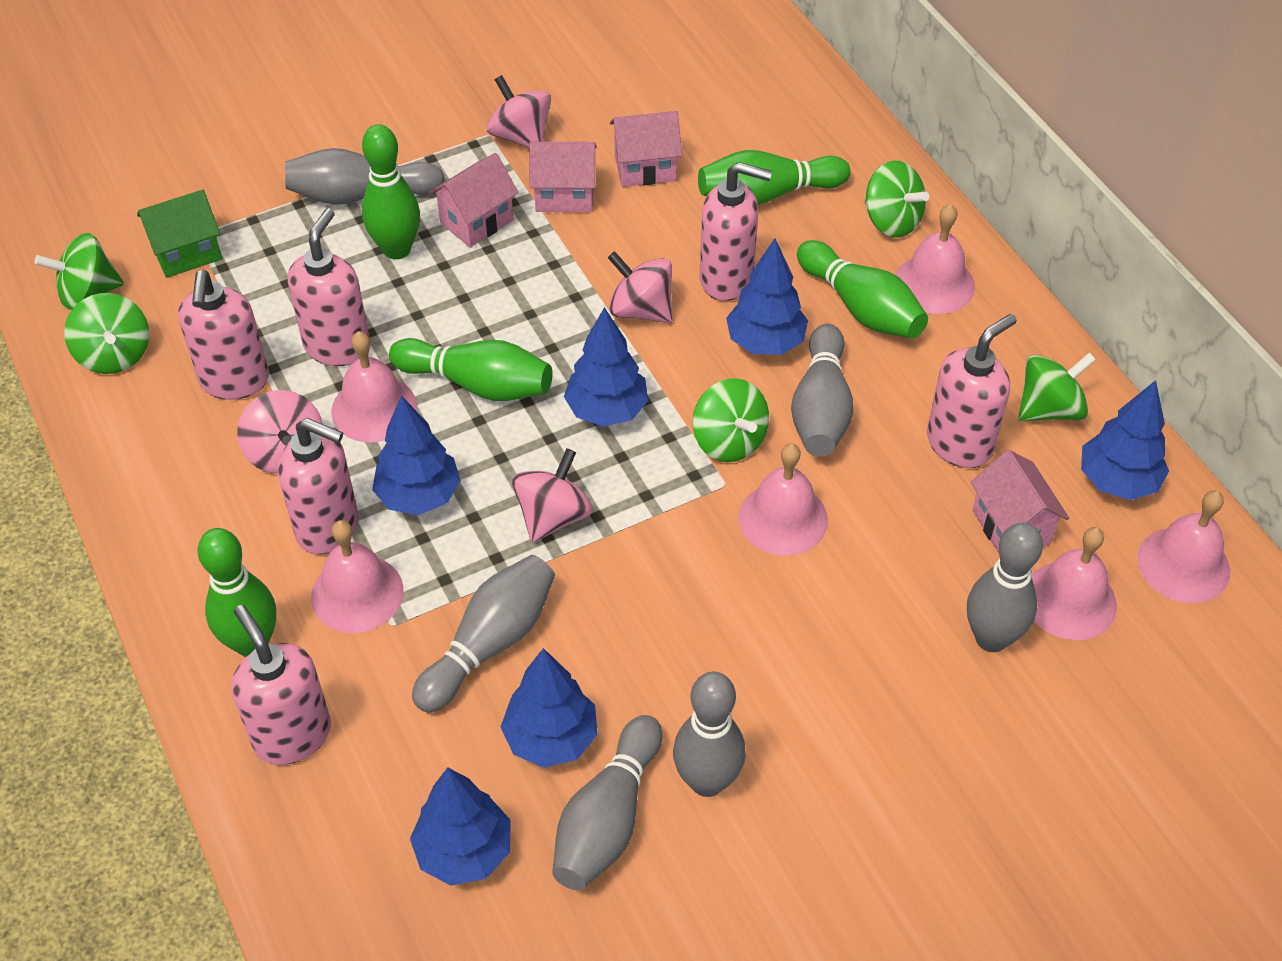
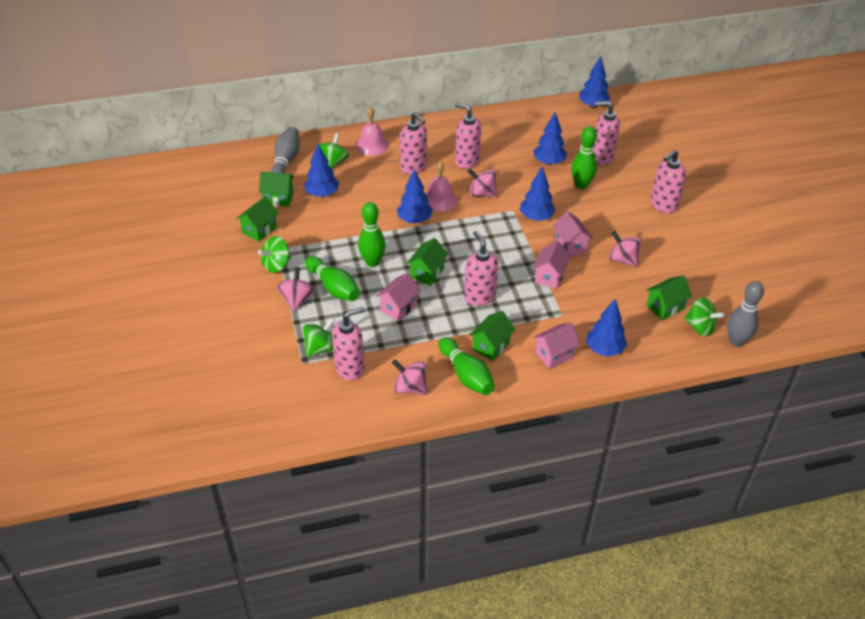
green bowling pin: [198,528,276,657] [362,124,420,259] [389,338,553,401] [698,150,850,205] [797,240,928,339] = 5 -> [305,256,360,301] [358,202,386,267] [439,337,495,395] [571,126,597,189] = 4
green house: [137,190,222,278] = 1 -> [236,196,279,242] [259,172,294,207] [406,238,448,286] [469,311,515,361] [646,276,692,320] = 5
green spinning top: [34,233,124,310] [64,293,149,374] [693,378,769,462] [865,160,929,238] [1018,352,1096,421] = 5 -> [258,236,291,273] [303,317,335,357] [319,133,349,168] [684,297,725,336] = 4
grey bowling pin: [285,148,445,205] [412,555,555,712] [552,715,662,891] [673,672,746,797] [791,324,854,457] [967,523,1043,652] = 6 -> [270,127,300,173] [727,281,764,347] = 2
pink bell: [311,520,404,633] [331,331,417,442] [739,443,828,556] [895,204,975,314] [1032,527,1117,640] [1138,491,1230,603] = 6 -> [355,107,389,156] [425,161,457,212] = 2

